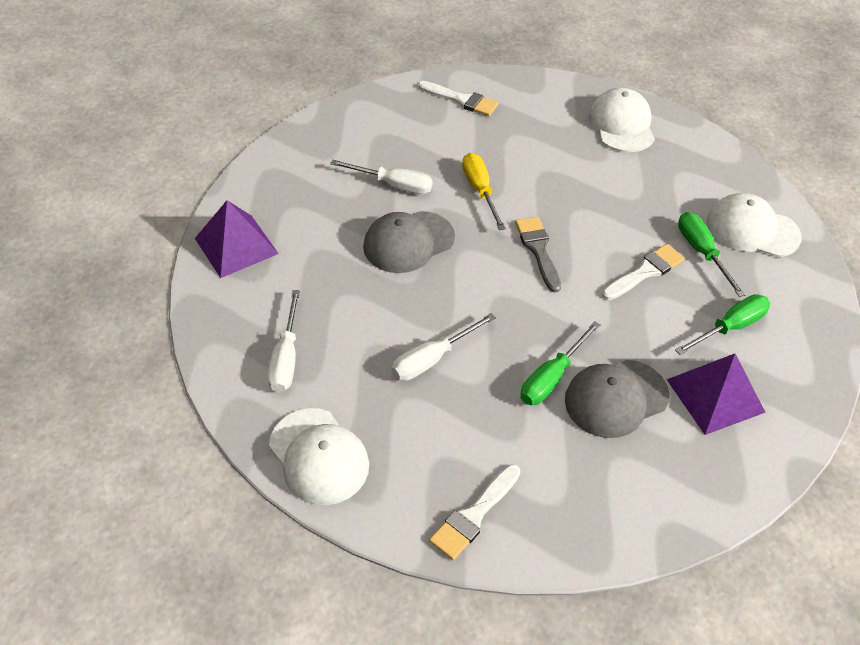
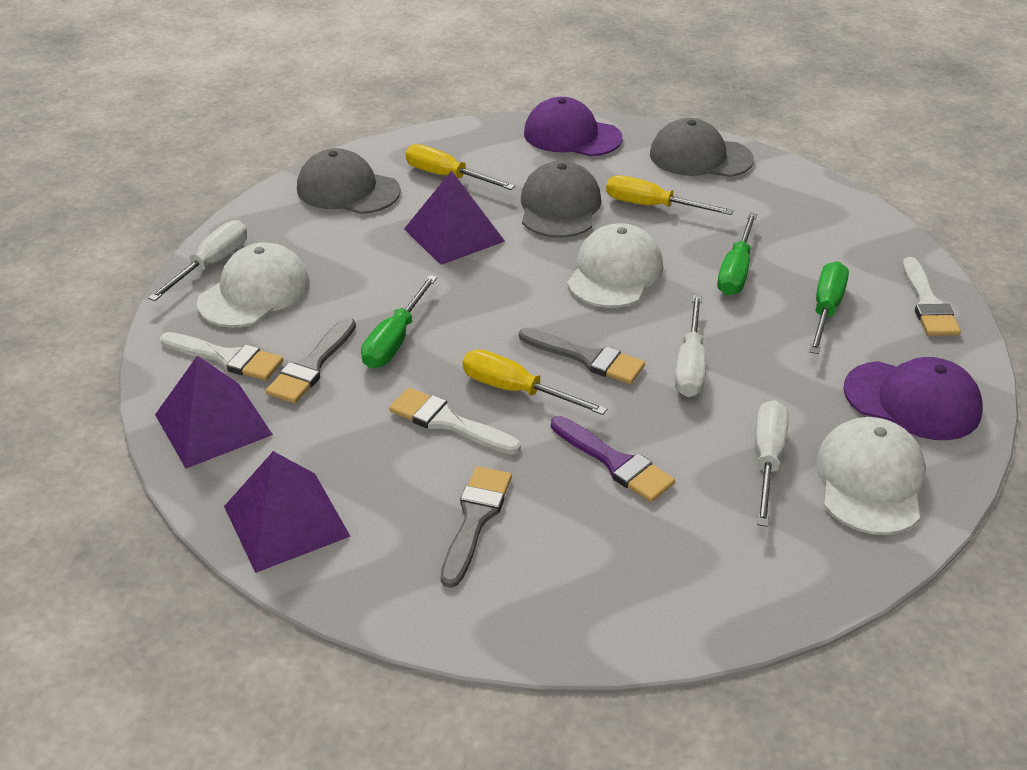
grey brush: [515,217,561,293] = 1 -> [266,318,356,403] [441,466,512,588] [519,328,645,384] = 3
grey cap: [363,211,455,273] [565,360,669,438] = 2 -> [297,148,401,214] [521,161,601,238] [650,118,754,177] = 3
purple brush: none = 0 -> [551,416,675,502] = 1
purple cap: none = 0 -> [524,97,622,157] [843,357,983,440] = 2
purple pyramid: [195,200,279,278] [667,354,766,435] = 2 -> [155,355,273,469] [224,451,351,573] [404,171,505,265] = 3
yellow screwdriver: [462,153,506,230] = 1 -> [406,144,515,190] [463,350,607,415] [606,175,734,215] = 3

